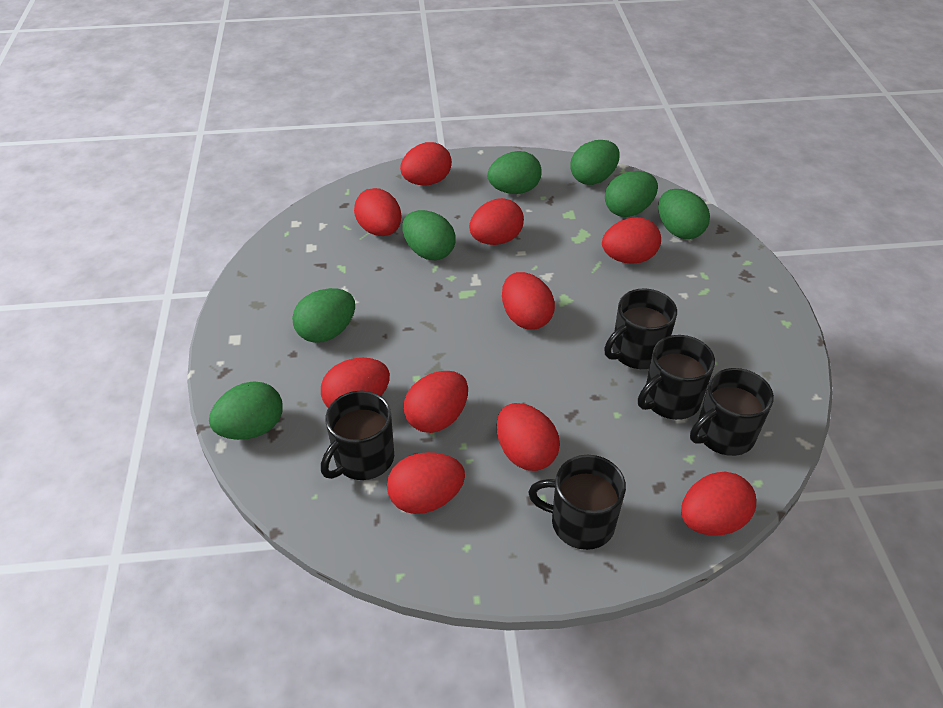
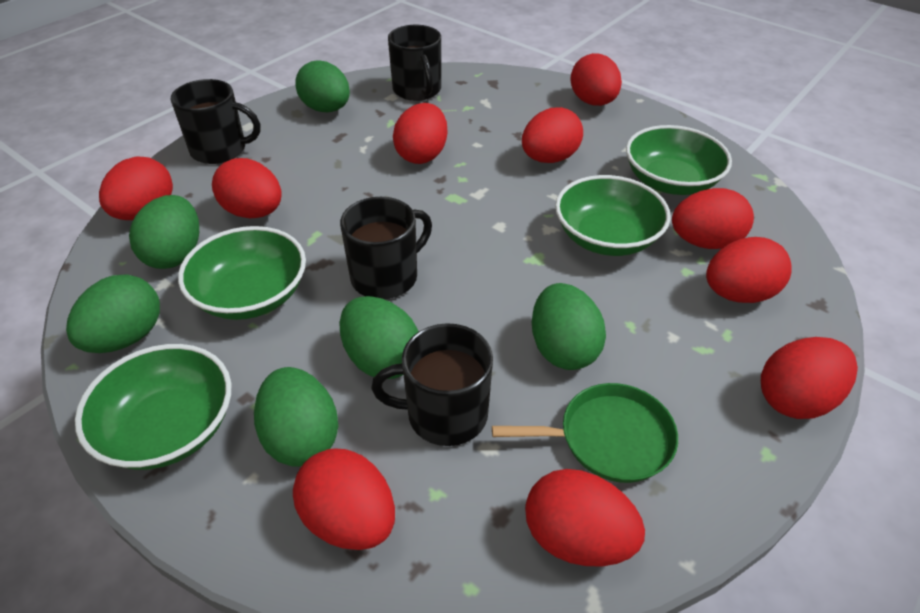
black mug: [321,391,394,480] [528,455,626,550] [604,289,677,369] [638,335,715,420] [690,368,774,456] = 5 -> [171,79,260,164] [340,197,432,299] [371,323,493,446] [388,25,441,101] = 4
green bowl: none = 0 -> [75,344,231,470] [178,226,306,320] [555,175,670,256] [626,125,732,195] = 4
green egg: [209,381,283,440] [292,288,355,343] [402,210,456,260] [487,151,542,194] [570,140,620,185] [605,171,658,217] [658,189,710,239] = 7 -> [66,274,160,353] [129,195,199,269] [254,367,338,467] [295,60,350,112] [339,296,419,379] [532,283,606,370] = 6
green pan: none = 0 -> [492,383,678,483] = 1

